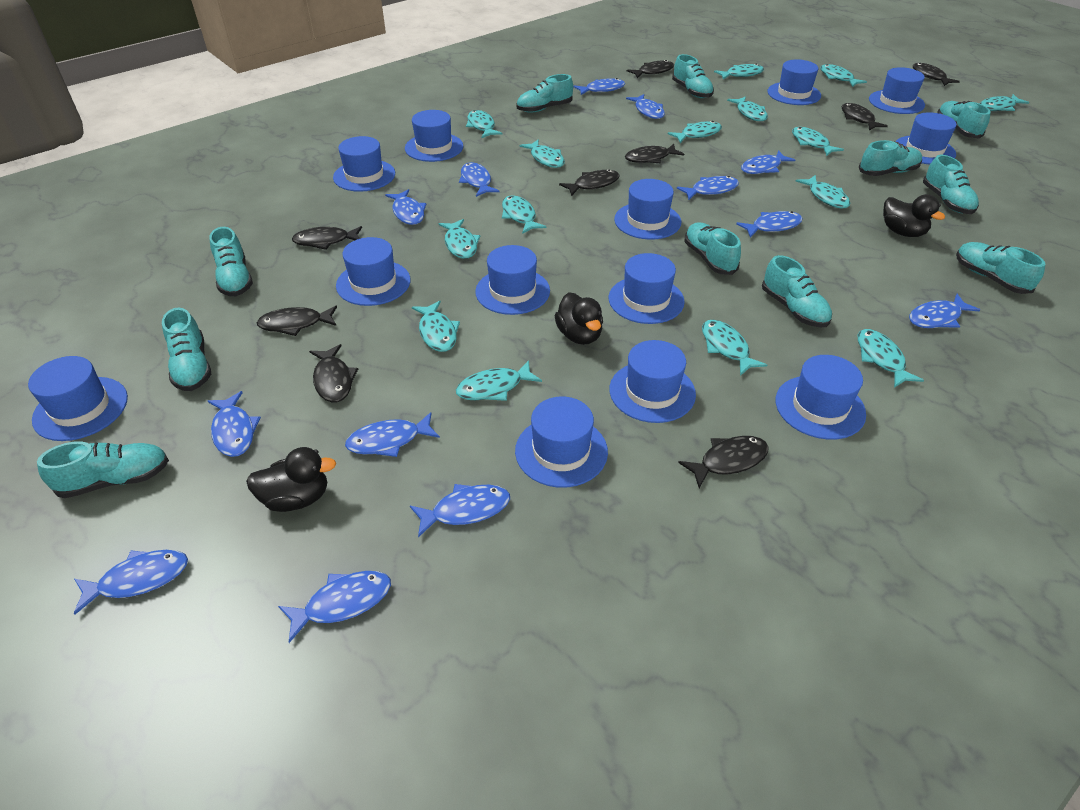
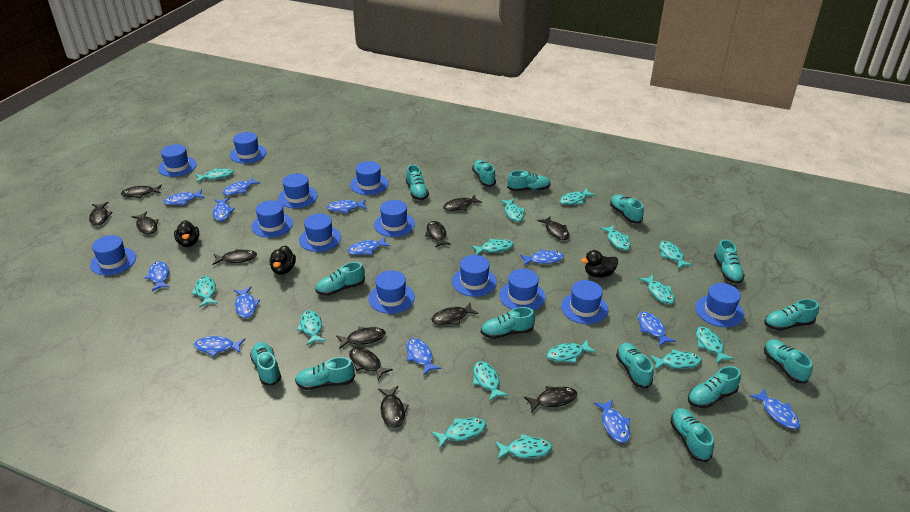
black fish: [257,306,337,336] [292,226,362,250] [309,344,358,403] [559,169,620,196] [625,144,684,163] [627,60,674,78] [678,436,769,488] [842,103,888,130] [913,63,960,86] = 9 -> [89,202,113,226] [121,185,162,198] [131,211,159,234] [212,249,257,265] [336,327,386,349] [349,347,393,380] [378,386,409,428] [425,221,451,247] [432,303,479,325] [443,195,482,211] [524,386,577,412] [537,216,570,240] = 12
turquoise shoe: [37,441,169,498] [162,308,211,391] [210,227,253,296] [517,74,573,113] [672,54,714,98] [684,222,741,275] [762,255,832,327] [859,140,922,176] [923,155,979,214] [937,101,991,138] [956,242,1045,294] = 11 -> [250,342,281,385] [295,357,355,390] [315,262,365,296] [406,165,429,200] [472,160,496,187] [481,307,535,339] [507,170,551,191] [610,194,644,223] [616,343,654,389] [670,408,714,462] [688,366,741,408] [714,239,745,284] [764,299,819,331] [764,339,812,384] = 14

